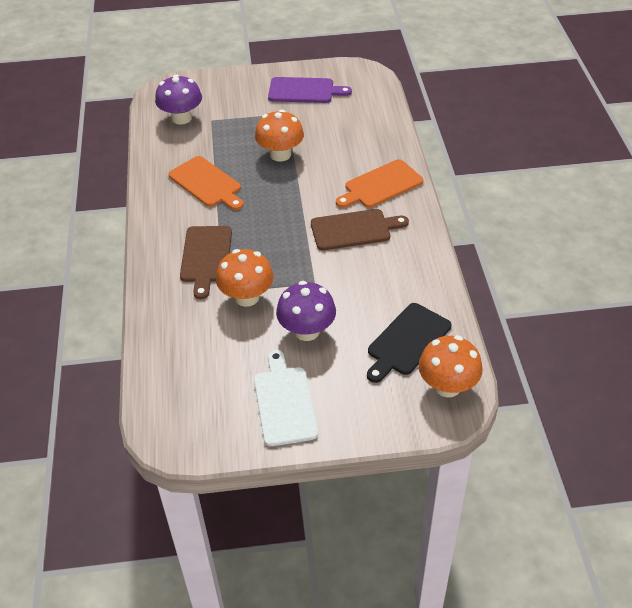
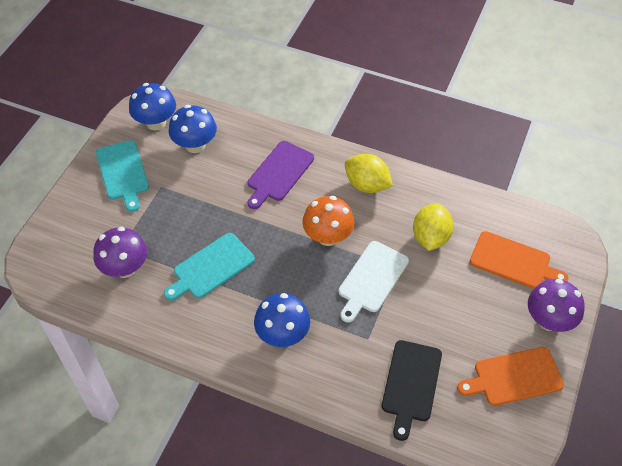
blue mushroom: none = 0 -> [129,83,176,130] [169,105,217,153] [254,293,310,347] = 3
brown cutting board: [180,226,232,299] [311,209,409,250] = 2 -> none = 0
orange mushroom: [216,249,274,307] [255,109,304,162] [418,335,483,397] = 3 -> [302,196,355,246] = 1
turquoise cutting board: none = 0 -> [96,140,149,212] [164,233,255,301] = 2
yellow lemon: none = 0 -> [345,154,393,193] [413,203,454,251] = 2

